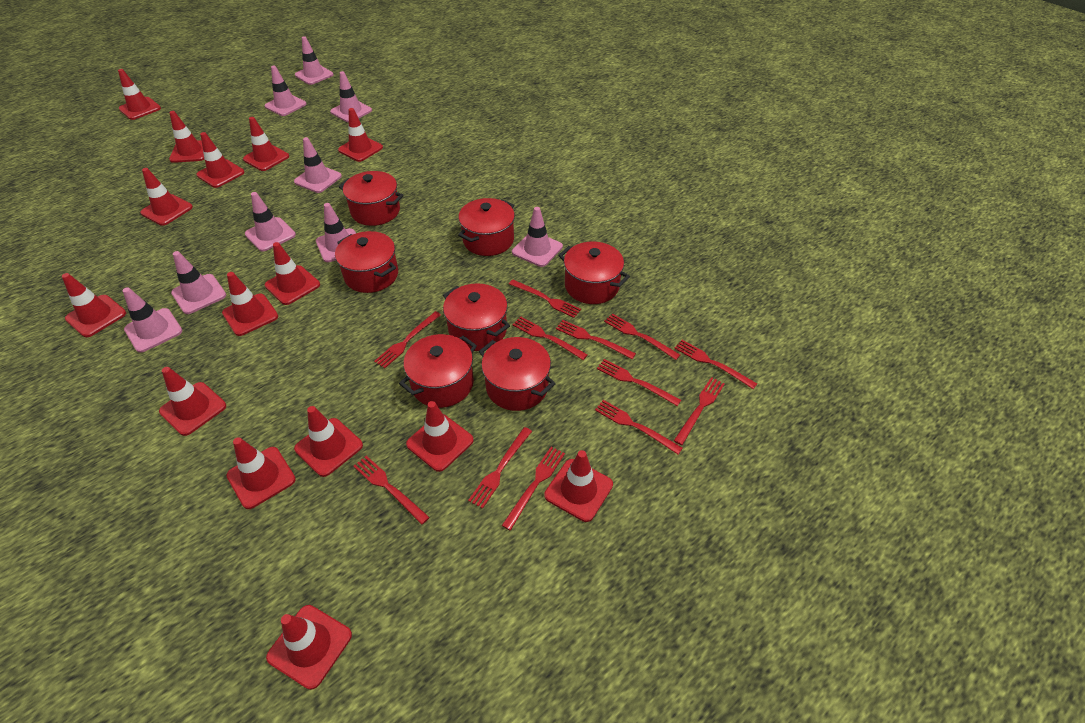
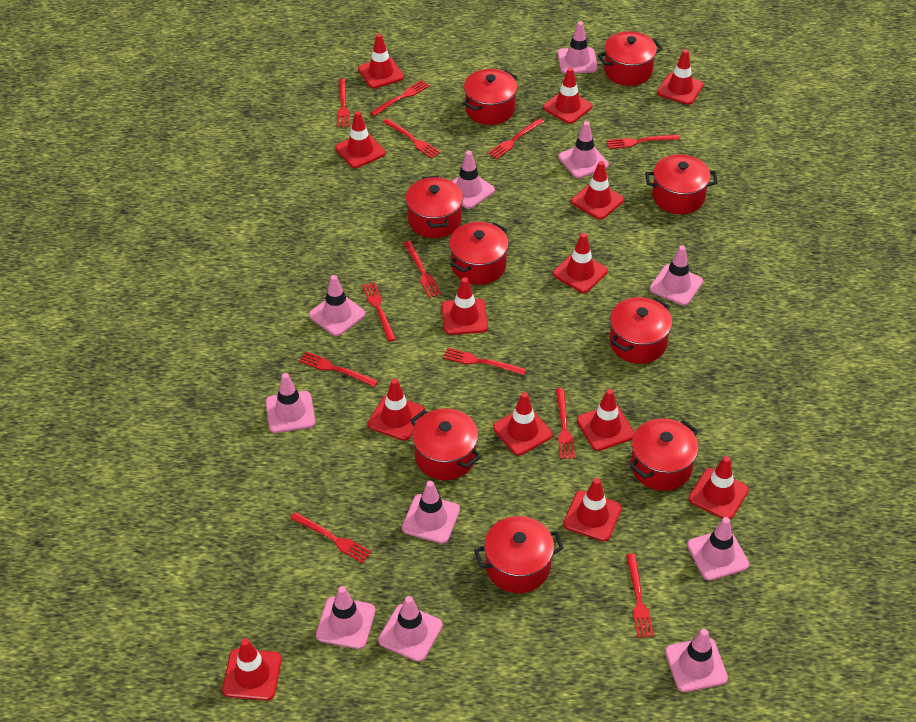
pink traffic cone: [123,287,182,353] [171,251,226,314] [245,192,296,252] [264,66,306,116] [294,137,342,193] [295,36,334,85] [316,203,356,262] [330,71,372,122] [512,207,563,267] = 9 -> [265,373,315,433] [309,275,366,336] [316,586,376,649] [378,596,443,662] [402,481,460,544] [452,151,495,209] [558,21,598,74] [558,121,609,179] [650,246,703,306] [665,629,728,692] [687,517,749,581] = 11
red pot: [335,231,398,293] [339,171,404,226] [399,334,477,408] [443,283,510,351] [458,198,515,256] [479,337,556,411] [558,242,630,304] = 7 -> [406,176,463,238] [410,408,481,480] [449,222,509,285] [463,69,518,125] [474,516,564,593] [598,31,663,86] [609,297,672,364] [630,418,698,491] [645,154,718,214] = 9
red traffic cone: [62,273,126,337] [118,69,161,120] [140,168,193,226] [159,367,226,436] [169,111,204,163] [196,132,245,188] [222,272,278,336] [226,437,296,509] [243,117,289,171] [265,242,320,305] [266,605,352,690] [294,406,363,477] [338,108,383,162] [406,401,474,472] [544,450,613,522] = 15 -> [222,638,282,701] [335,111,385,168] [358,34,404,89] [368,379,425,441] [442,277,488,335] [493,392,553,455] [543,67,593,124] [553,233,608,293] [563,478,622,541] [571,161,624,220] [577,389,634,451] [657,49,703,105] [688,456,749,520] = 13

